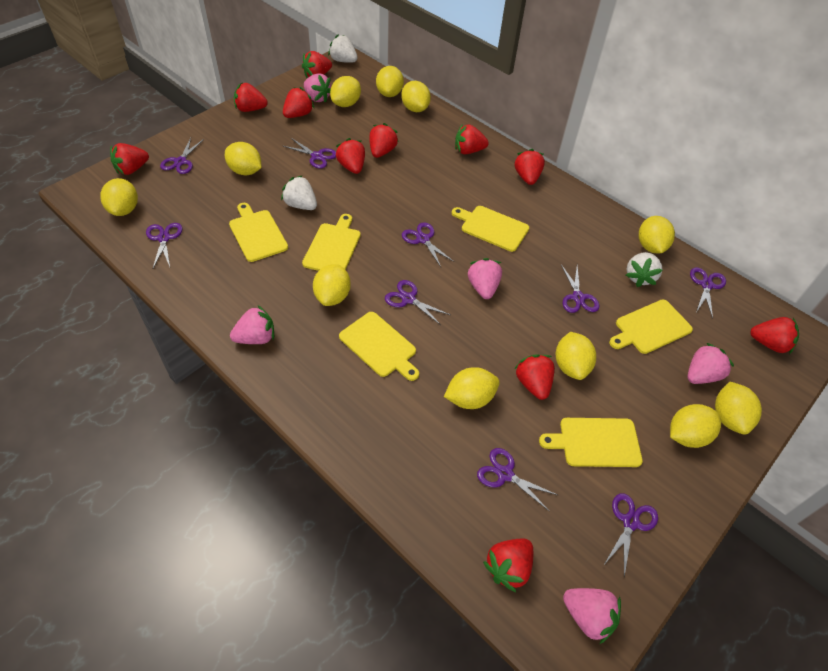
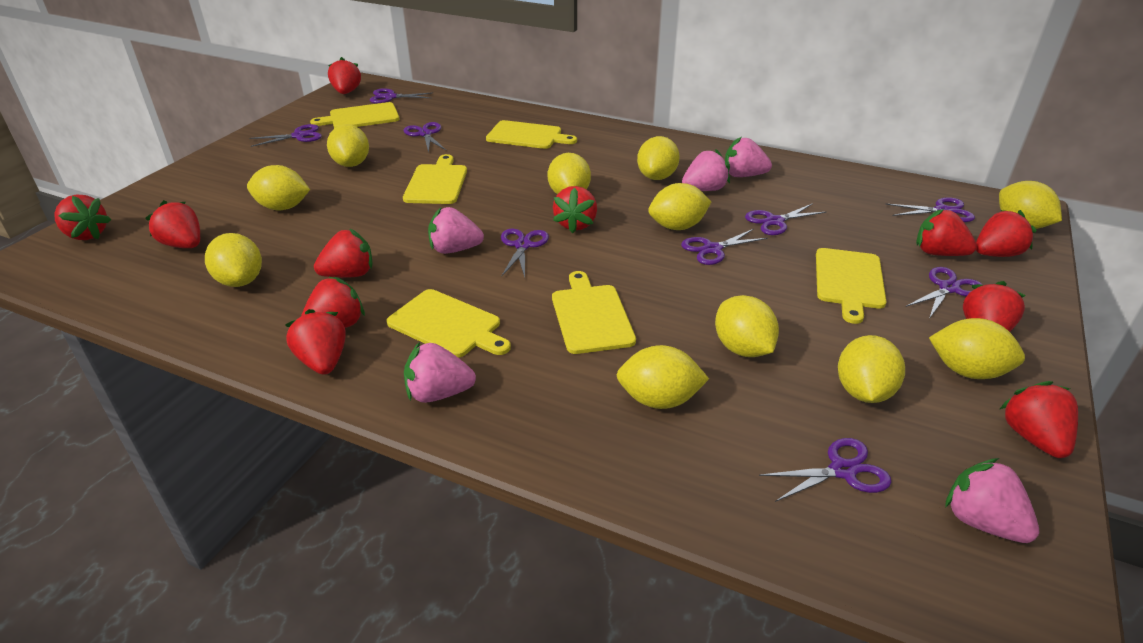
white strawberry: [281,175,317,210] [328,34,358,63] [626,252,662,287] = 3 -> none = 0

